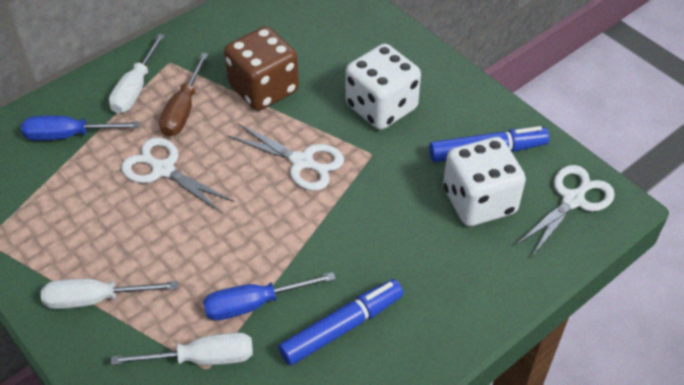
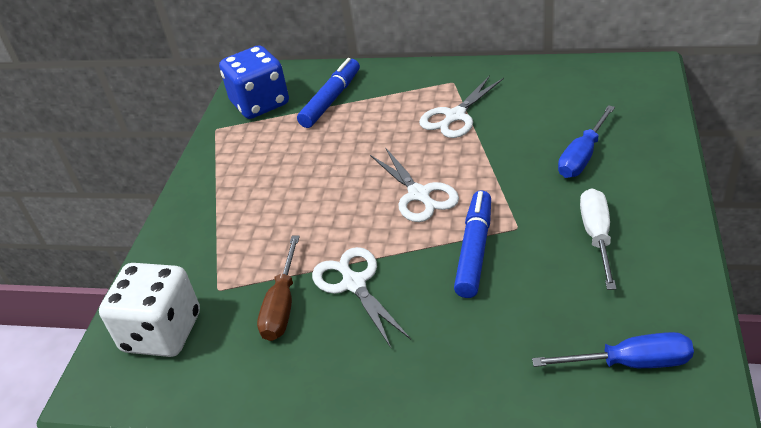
blue dice: none = 0 -> [219,45,289,119] = 1
brown dice: [224,26,299,111] = 1 -> none = 0
white dice: [345,44,421,130] [443,137,526,226] = 2 -> [99,263,200,357] = 1
white screwdriver: [41,279,178,309] [109,34,165,114] [111,332,253,365] = 3 -> [580,188,617,290] = 1

